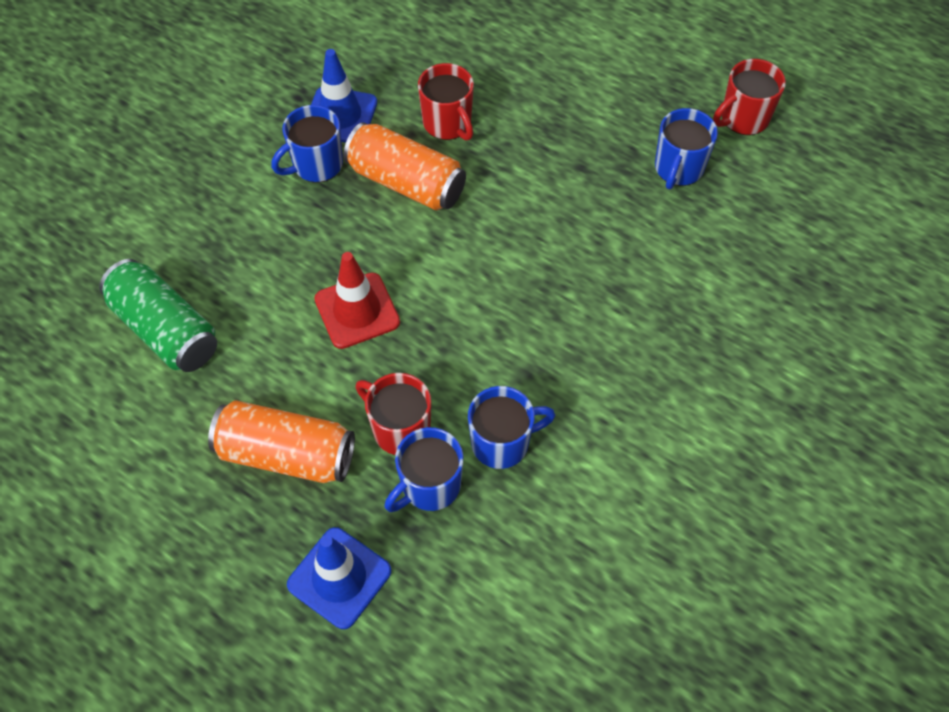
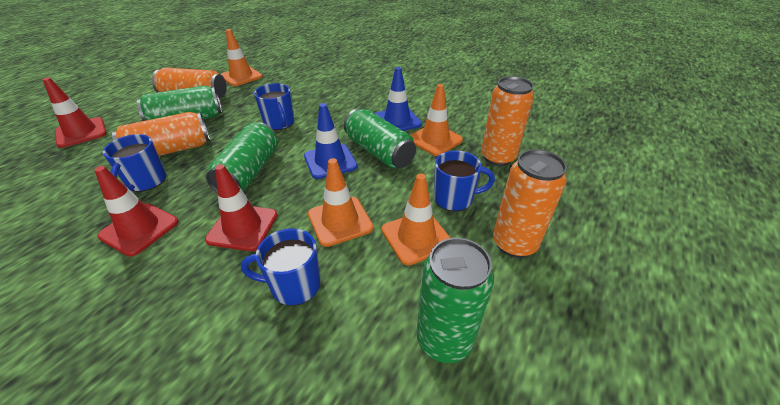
green can: [99,259,217,372] = 1 -> [137,86,222,121] [206,123,278,192] [344,108,416,168] [417,238,494,363] = 4
orange can: [208,400,355,483] [344,122,466,210] = 2 -> [112,112,210,156] [152,67,227,99] [481,76,534,166] [493,149,567,258] = 4
orange traffic cone: none = 0 -> [220,29,263,86] [308,158,373,247] [382,174,450,266] [411,84,463,156] = 4
red mug: [355,373,431,455] [418,63,474,141] [713,59,786,135] = 3 -> none = 0
red traffic cone: [314,252,400,349] = 1 -> [43,77,107,148] [94,166,178,257] [205,164,277,251] = 3

